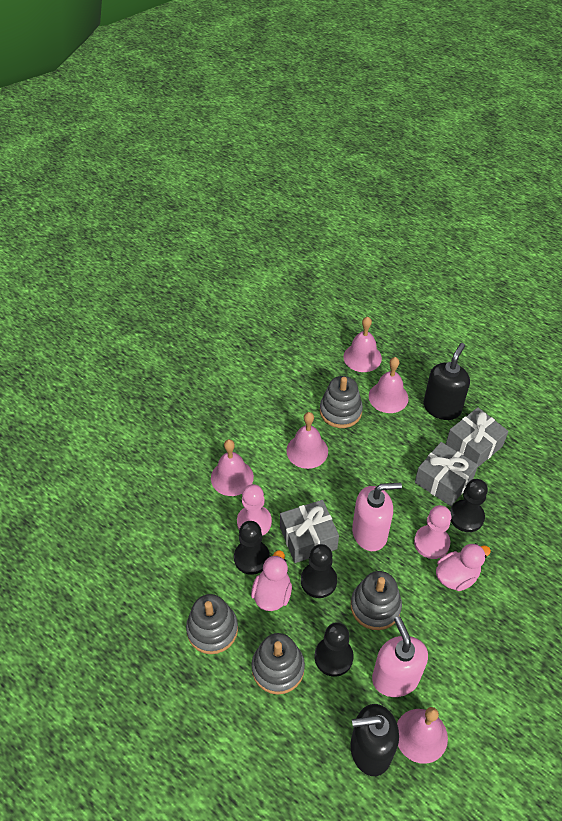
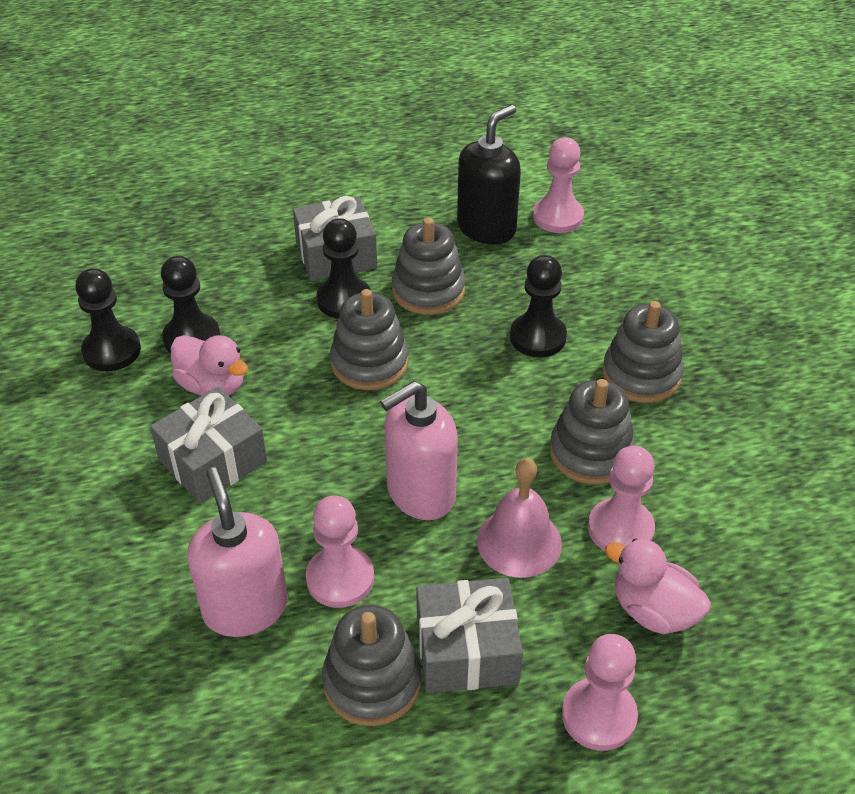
black soap dispenser: [350,704,399,776] [424,343,470,420] = 2 -> [457,105,521,244] = 1
grey stacking toy: [186,594,238,654] [251,633,305,695] [320,376,363,428] [351,571,402,630] = 4 -> [322,605,422,726] [330,289,409,390] [392,217,465,315] [550,379,635,485] [602,301,684,403] = 5
pink bell: [211,439,254,496] [286,412,328,469] [343,317,382,372] [369,357,409,413] [397,707,448,764] = 5 -> [477,458,562,578] = 1
pink pawn: [237,484,272,536] [414,505,451,559] = 2 -> [306,495,374,608] [533,137,584,233] [562,634,638,751] [588,445,655,551] = 4

